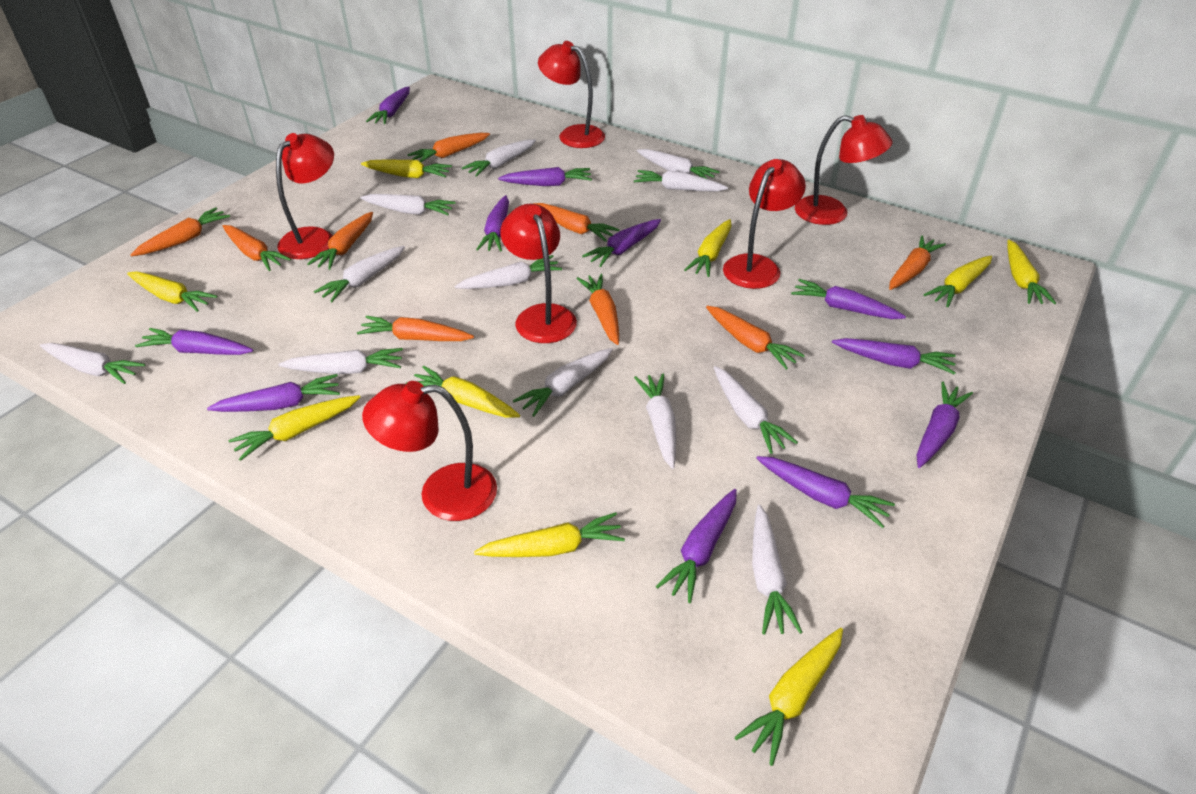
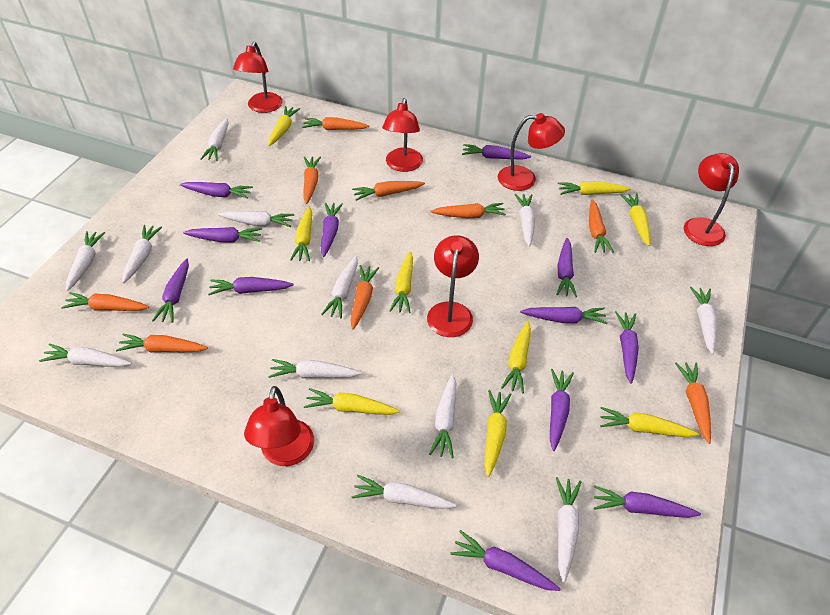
purple carrot: [135,328,253,355] [207,374,340,412] [366,87,410,124] [476,195,509,252] [498,167,592,186] [582,219,661,267] [656,489,737,603] [756,456,895,528] [791,279,906,319] [832,338,956,375] [917,381,973,468] = 11 -> [152,259,189,323] [180,182,253,199] [183,227,262,242] [208,277,294,295] [321,202,343,257] [450,530,560,591] [462,144,531,159] [520,307,607,324] [550,369,574,451] [556,238,577,297] [594,485,701,518] [615,311,639,384] = 12

